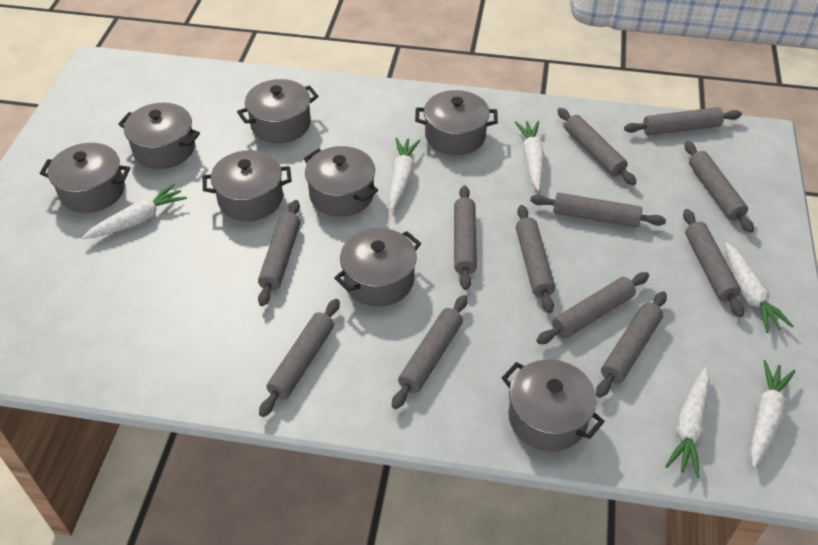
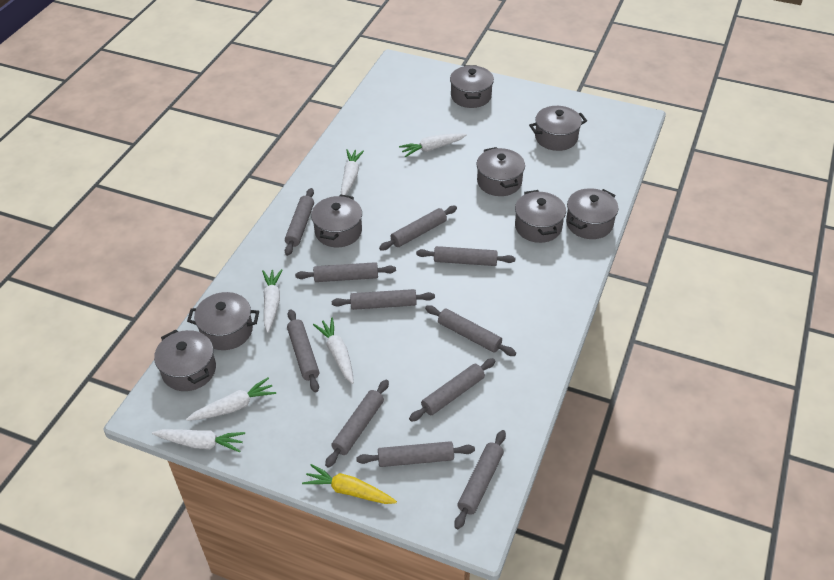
grey rolling pin: [258,200,301,306] [259,299,340,417] [392,295,468,409] [454,185,477,290] [516,205,555,313] [530,193,666,228] [537,272,649,344] [557,108,637,185] [596,291,667,398] [624,107,742,135] [683,209,744,317] [684,141,754,233] = 12 -> [285,188,314,256] [287,309,319,393] [295,262,396,282] [325,380,389,468] [332,289,435,310] [356,441,475,467] [379,206,457,250] [409,358,495,422] [416,246,515,266] [425,305,516,356] [454,430,506,529] = 11
yellow carrot: none = 0 -> [302,464,397,504] = 1

